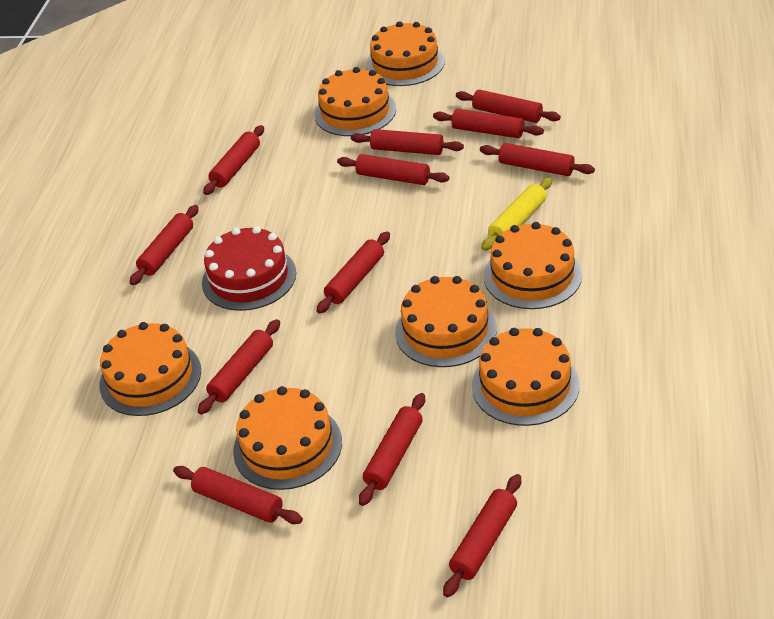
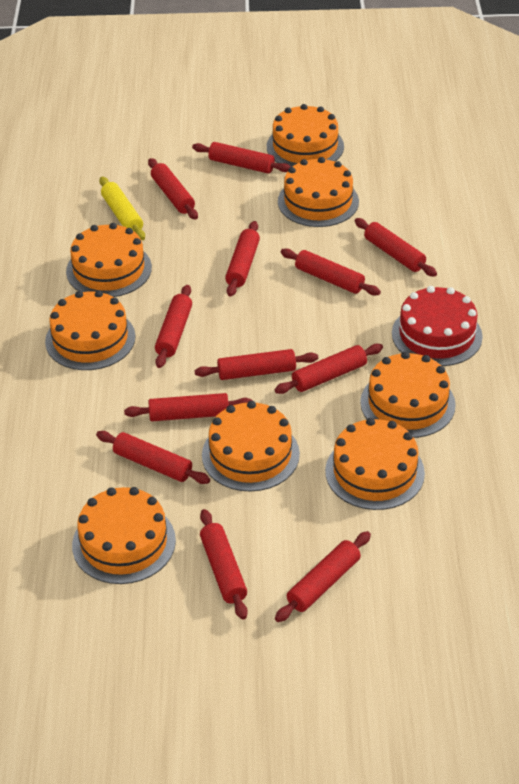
orange cake: [99,322,201,416] [233,386,342,490] [315,67,396,136] [366,21,445,86] [395,276,497,367] [472,328,580,426] [484,222,582,309] = 7 -> [45,290,136,370] [66,223,152,297] [72,487,176,584] [202,401,300,492] [267,104,344,167] [278,157,359,227] [325,418,425,510] [360,352,456,438] = 8

